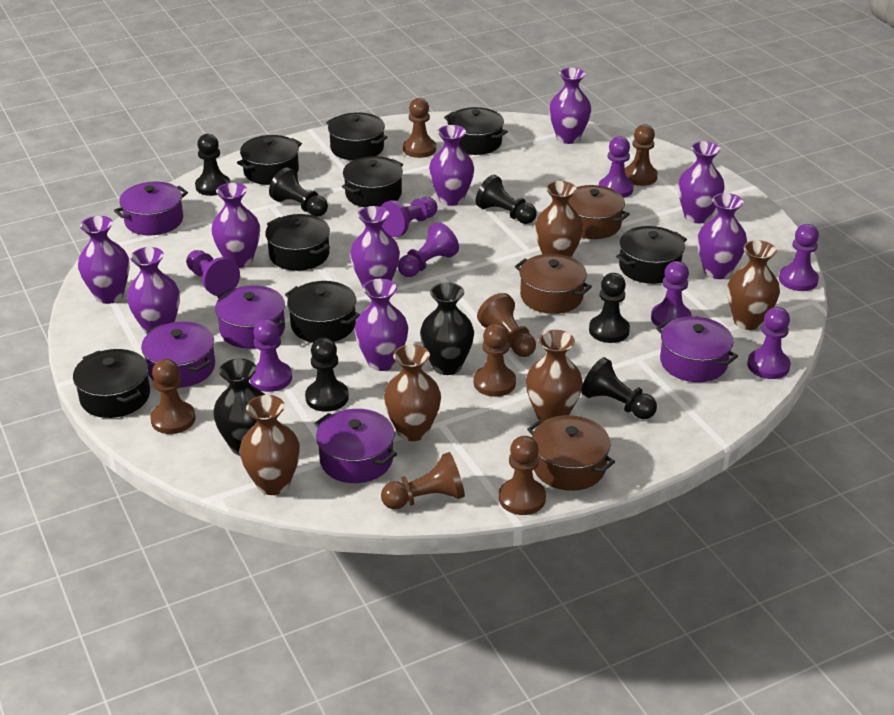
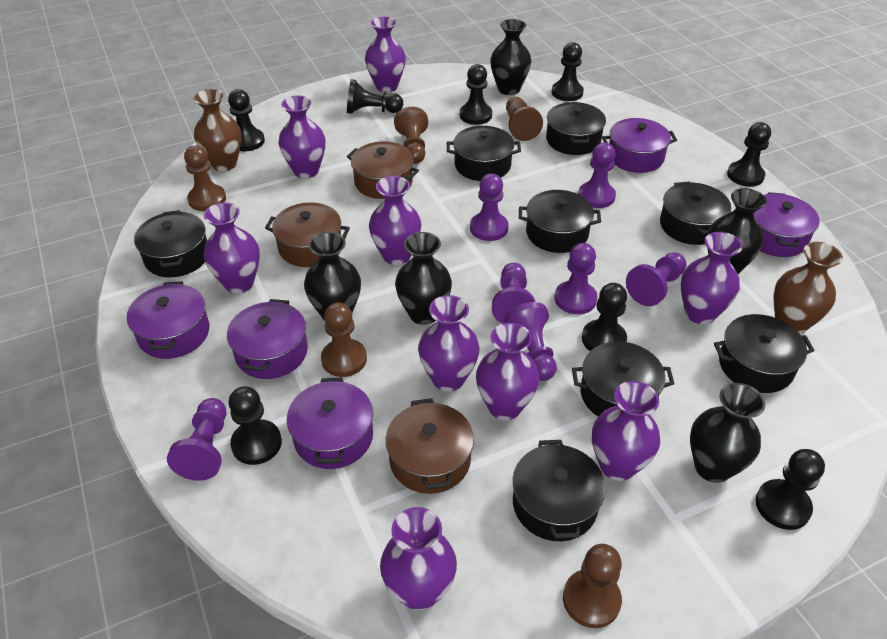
black pawn: [195,134,230,196] [269,168,328,217] [305,338,349,412] [476,175,537,224] [581,357,657,419] [589,273,630,343] = 6 -> [228,89,265,151] [228,386,282,465] [347,79,403,114] [460,64,492,125] [552,42,584,101] [582,283,627,351] [727,122,771,187] [756,449,825,530] = 8
black vase: [213,358,265,456] [420,282,474,375] = 2 -> [304,232,361,321] [395,232,452,325] [490,19,531,95] [690,383,765,483] [707,188,767,274] = 5
brown pawn: [150,359,196,434] [381,452,465,509] [403,98,436,158] [474,323,516,397] [477,293,536,357] [499,436,546,515] [625,124,658,186] = 7 -> [184,145,226,211] [321,302,367,377] [394,107,428,164] [506,97,543,141] [563,544,622,628] = 5
brown vase: [239,395,300,495] [383,344,441,441] [526,330,583,421] [535,181,583,257] [727,240,780,330] = 5 -> [193,89,241,171] [774,242,843,334] = 2
purple pawn: [186,250,240,296] [250,319,292,392] [381,197,437,237] [398,222,459,277] [599,136,634,198] [651,261,692,329] [747,307,791,379] [779,224,819,291] = 8 -> [167,398,226,481] [470,173,509,241] [492,263,535,324] [504,302,557,381] [554,243,598,314] [578,143,616,208] [626,252,687,306] = 7

